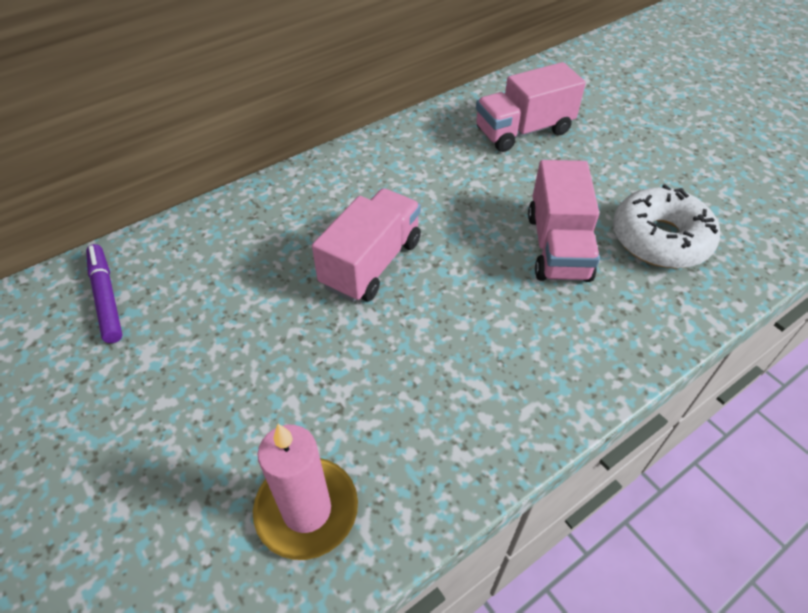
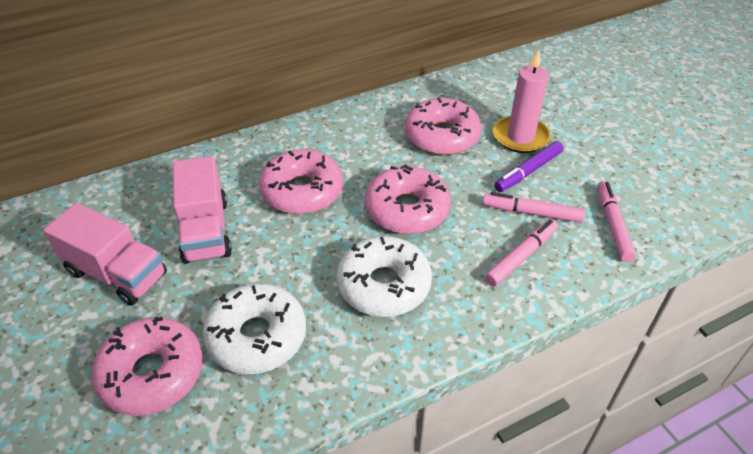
pink donut: none = 0 -> [91,316,203,416] [259,149,343,214] [365,164,451,234] [405,97,481,155] = 4
pink marker: none = 0 -> [483,192,585,223] [485,219,558,286] [597,181,636,262] = 3
pink truck: [312,188,421,302] [476,62,586,152] [528,160,600,282] = 3 -> [44,203,167,305] [173,156,232,264] = 2
white donut: [613,184,720,269] = 1 -> [203,283,306,374] [337,236,432,317] = 2

